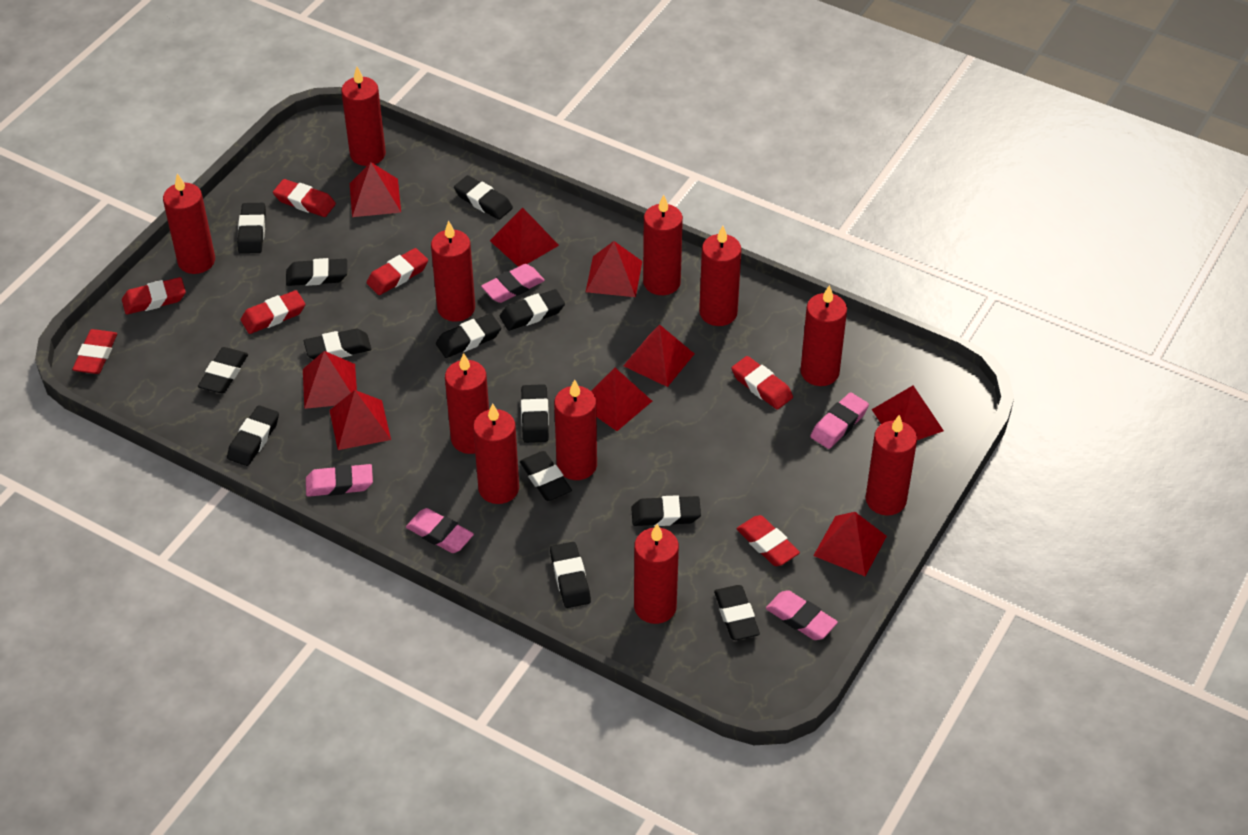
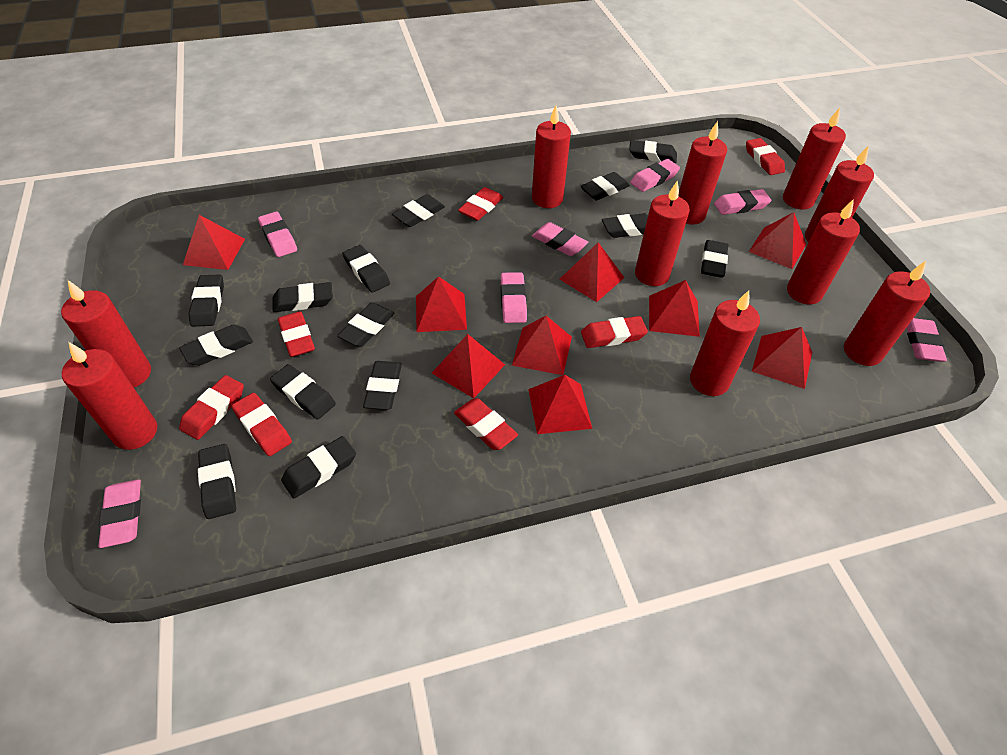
black eraser: [198,347,248,393] [227,405,279,466] [237,203,266,254] [286,258,347,286] [304,329,371,360] [436,314,501,358] [454,175,513,220] [500,289,565,331] [520,451,572,501] [521,384,549,443] [550,542,591,608] [631,495,701,526] [714,585,760,640] = 13 -> [179,324,253,366] [189,274,224,327] [198,444,236,519] [270,364,336,420] [272,282,333,312] [281,436,356,498] [337,303,395,347] [343,245,390,293] [363,361,402,410] [392,194,445,227] [580,172,630,200] [602,213,648,238] [629,140,677,163] [701,240,728,278] = 14
pink eraser: [306,464,373,497] [406,508,474,553] [481,264,545,303] [766,590,838,640] [810,392,869,449] = 5 -> [98,479,141,548] [258,212,297,257] [501,272,527,323] [532,222,588,256] [630,159,680,192] [714,189,771,215] [907,318,947,362] = 7
red candle: [163,173,215,274] [341,67,386,166] [431,221,475,322] [445,353,489,454] [473,403,519,504] [554,379,597,480] [634,524,679,624] [643,195,683,295] [699,226,742,326] [800,285,847,386] [866,415,917,516] = 11 -> [61,280,151,387] [62,342,157,450] [532,106,571,208] [635,180,690,286] [678,121,727,225] [690,290,760,396] [783,108,846,210] [787,199,860,304] [805,145,874,242] [844,261,930,366] = 10

